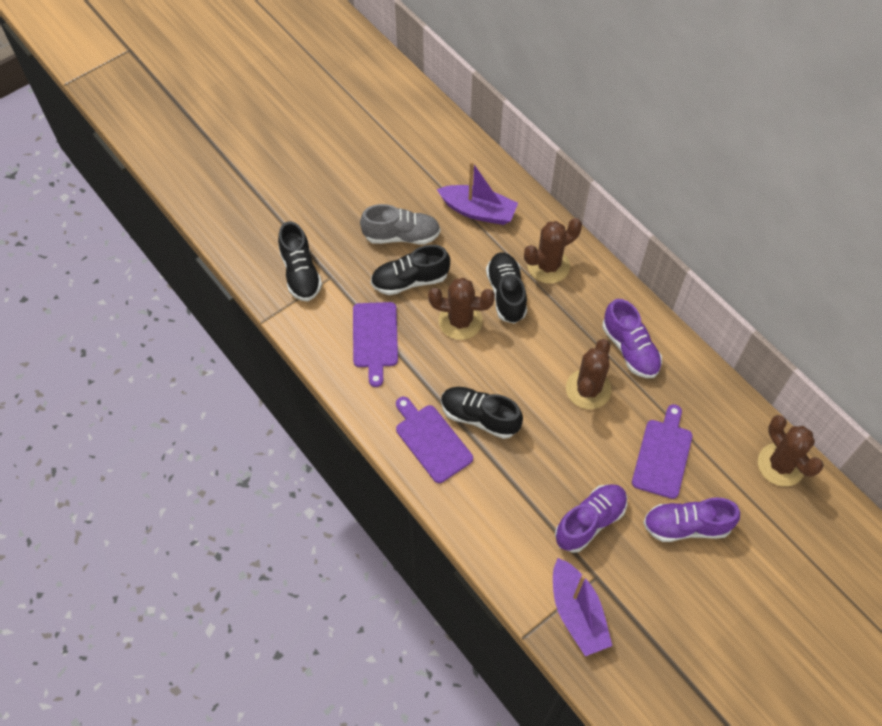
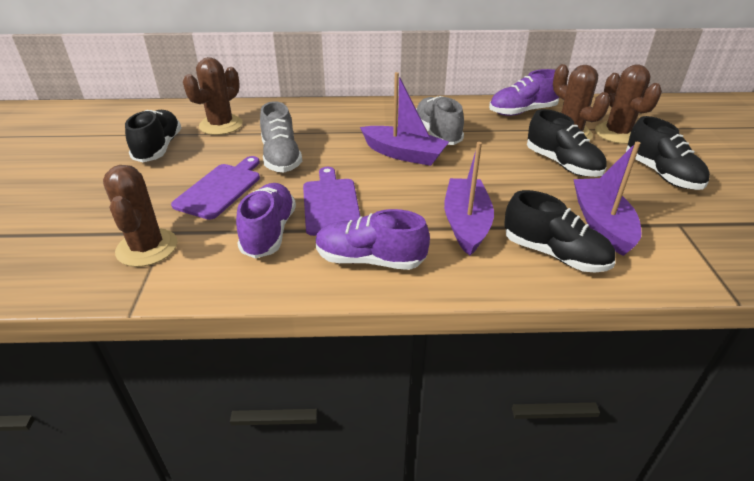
grey shoe: [360,204,440,244] = 1 -> [260,101,303,173] [416,96,464,145] = 2
purple boat: [437,161,518,225] [553,558,612,656] = 2 -> [360,72,449,166] [444,142,494,256] [573,142,641,256] = 3
purple cutting board: [353,302,398,387] [396,397,473,483] [632,404,692,499] = 3 -> [171,156,260,220] [303,167,360,236] = 2

